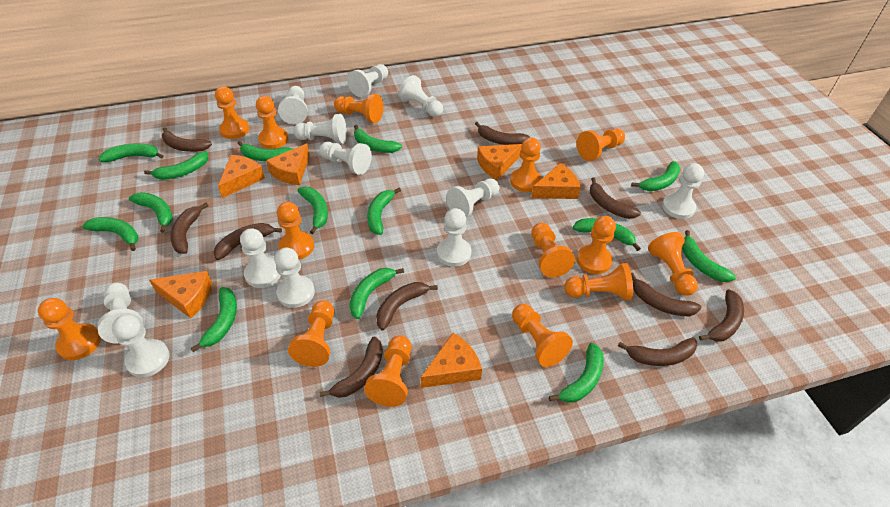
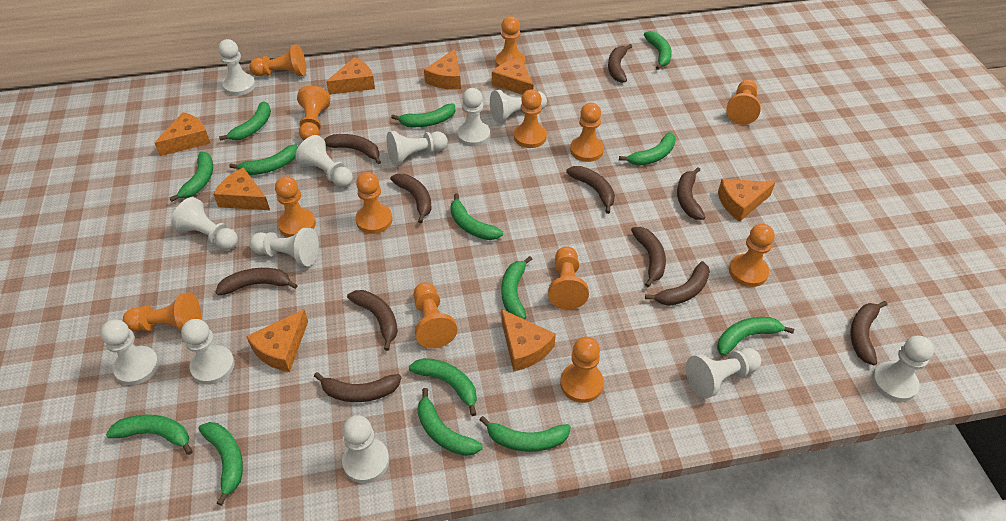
brown banana: [162,127,212,152] [170,203,208,254] [214,223,282,260] [320,337,383,398] [376,282,438,331] [475,122,530,145] [590,178,641,219] [618,337,697,366] [631,273,702,316] [699,289,744,342] = 10 -> [216,268,298,295] [314,372,402,402] [324,134,381,164] [347,290,398,351] [390,174,432,223] [566,166,615,214] [608,44,632,83] [631,227,666,287] [645,261,710,306] [677,167,705,220] [851,301,887,365] = 11
orange cheese: [149,271,212,318] [218,155,265,198] [266,143,310,185] [421,333,482,388] [477,144,522,180] [531,163,581,199] = 6 -> [155,112,211,156] [213,167,270,210] [246,309,308,372] [326,57,375,95] [424,49,461,90] [492,58,533,95] [501,309,556,371] [718,179,775,222] = 8
orange pawn: [38,298,101,360] [215,86,249,139] [256,96,288,149] [277,202,314,260] [288,300,335,367] [334,94,383,123] [364,335,412,407] [510,137,542,192] [512,304,573,367] [531,223,575,277] [564,263,633,301] [577,129,625,161] [577,216,616,274] [648,232,698,296] = 14 -> [123,292,201,332] [249,44,306,76] [275,176,316,237] [297,85,330,140] [355,172,393,234] [414,282,457,348] [496,16,525,67] [514,89,547,148] [548,246,589,310] [560,337,604,403] [570,103,604,162] [726,79,761,125] [729,224,774,287] = 13

